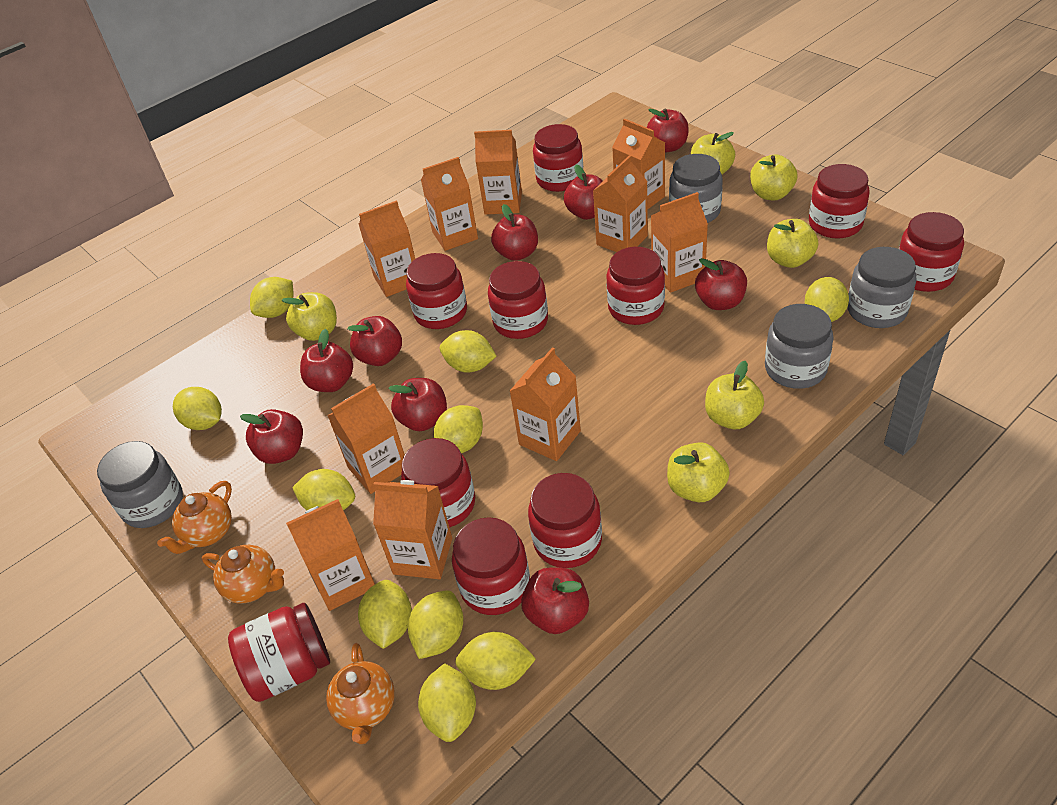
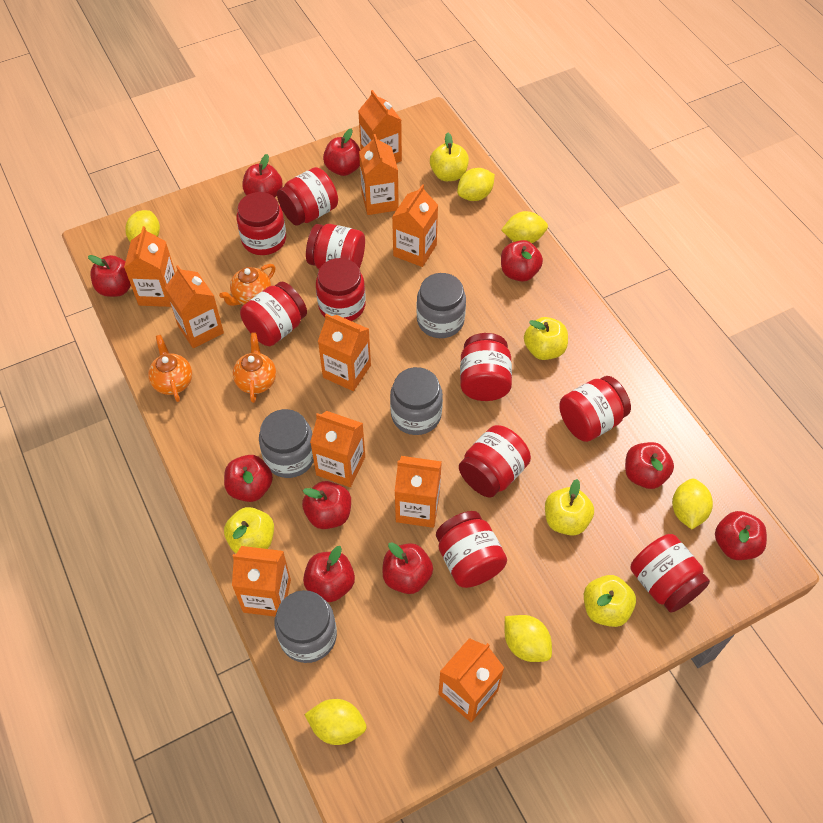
red apple: [240,409,303,464] [300,329,353,392] [347,316,402,366] [388,378,447,431] [491,204,538,261] [521,567,589,634] [564,164,603,220] [647,109,689,152] [695,258,747,310] = 9 -> [88,255,131,297] [224,455,273,502] [243,154,283,197] [302,481,351,529] [303,546,355,602] [323,128,360,176] [382,542,433,594] [501,240,543,282] [625,442,674,489] [715,511,767,560] = 10
yellow apple: [282,292,337,341] [667,442,730,502] [691,132,735,174] [705,361,764,429] [750,154,797,200] [767,219,818,268] = 6 -> [224,507,274,554] [430,133,469,181] [524,317,568,360] [545,479,594,536] [584,575,636,627] = 5
yellow lemon: [173,387,222,430] [250,277,294,318] [292,469,355,511] [358,580,412,649] [408,591,463,659] [418,663,476,742] [434,405,483,453] [440,330,496,373] [455,632,536,690] [805,277,849,322] = 10 -> [125,210,160,242] [304,699,367,745] [457,168,495,201] [501,211,548,243] [505,615,552,662] [672,479,713,529] = 6

